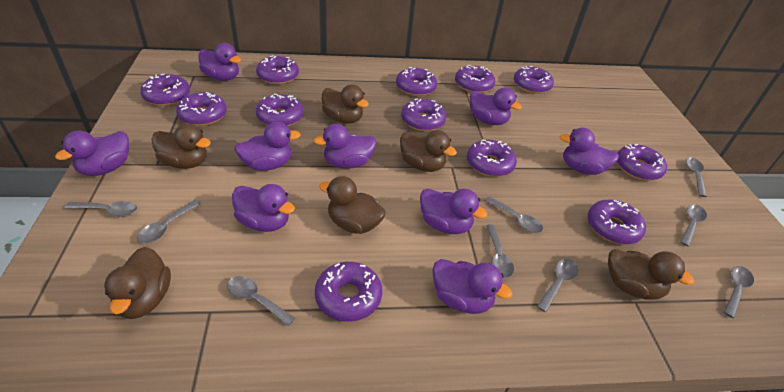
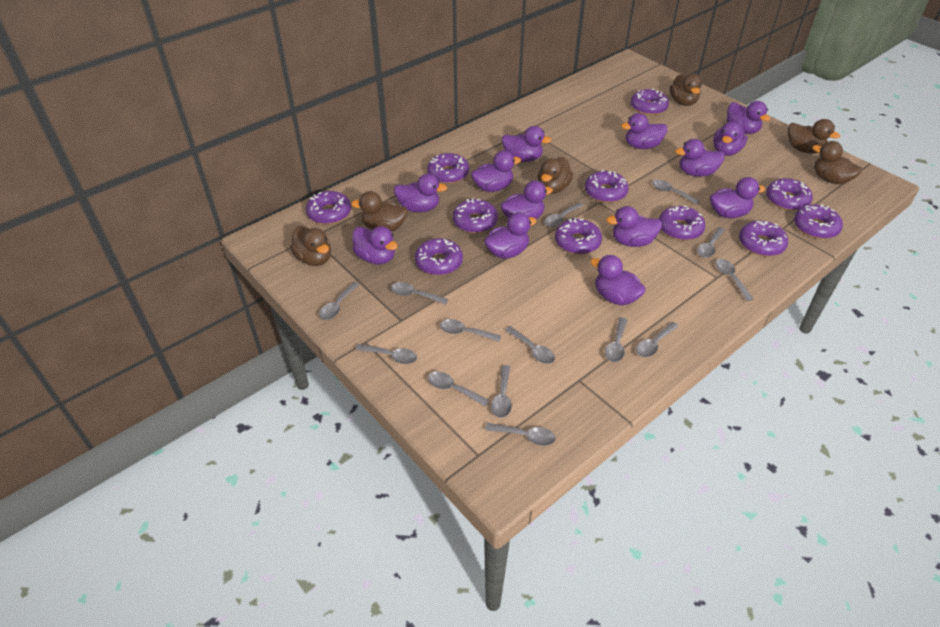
grey spoon: [65,201,137,217] [137,200,201,243] [227,276,295,326] [485,196,543,233] [486,224,514,278] [537,259,578,312] [680,205,707,247] [686,158,707,197] [723,266,754,318] = 9 -> [319,282,359,320] [356,344,417,364] [391,282,448,305] [428,372,489,406] [440,319,501,342] [485,423,556,446] [491,365,512,418] [505,326,555,364] [545,202,584,227] [605,318,627,362] [636,322,679,357] [652,180,700,205] [697,227,725,258] [715,259,753,301] = 14
purple donut: [140,74,190,106] [176,92,227,126] [256,55,299,84] [256,94,304,126] [315,262,382,322] [396,67,437,96] [401,98,446,131] [455,65,495,93] [467,139,517,177] [514,66,554,94] [588,200,646,244] [617,144,667,180] = 12 -> [306,191,351,224] [415,238,463,275] [427,153,469,184] [453,198,498,233] [555,218,602,254] [585,170,629,203] [631,89,669,115] [659,206,706,240] [739,221,788,256] [766,178,813,211] [794,204,843,239] = 11
purple duck: [55,131,129,176] [199,43,241,81] [232,184,295,232] [234,122,301,171] [314,124,376,169] [420,189,487,234] [432,259,512,314] [470,88,522,125] [559,128,619,175] = 9 -> [352,226,398,265] [394,174,447,212] [471,150,521,192] [484,212,537,259] [501,181,553,219] [502,126,551,162] [590,255,646,305] [606,206,662,247] [621,113,667,149] [675,139,725,177] [710,177,765,218] [713,122,747,156] [727,101,770,134] = 13

